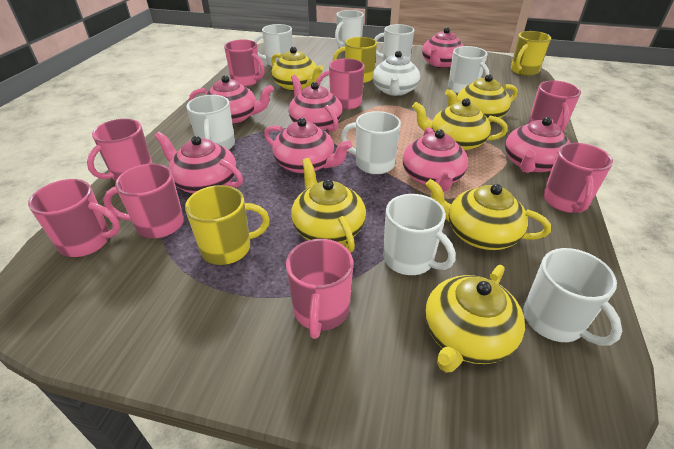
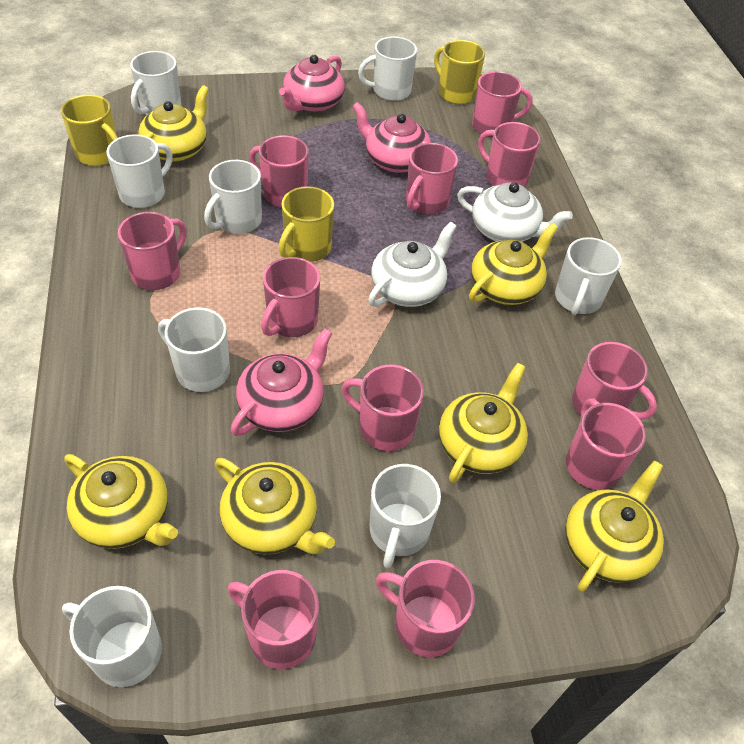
pink mug: [28,179,120,257] [87,119,153,181] [103,164,184,238] [224,39,265,86] [286,239,353,339] [316,58,365,110] [528,80,581,133] [543,143,613,213] = 8 -> [118,212,187,290] [227,570,319,669] [249,135,309,207] [261,257,320,337] [341,365,424,451] [375,560,475,657] [406,143,458,214] [472,71,533,137] [478,122,541,187] [566,399,646,490] [572,342,657,420] = 11
pink teapot: [155,132,243,194] [189,75,274,124] [264,118,352,174] [289,75,343,132] [403,127,468,192] [422,27,464,68] [505,117,570,173] = 7 -> [231,329,332,436] [279,55,345,112] [352,102,431,173] = 3
white teapot: [373,51,420,96] = 1 -> [368,222,457,307] [457,182,573,242] = 2

